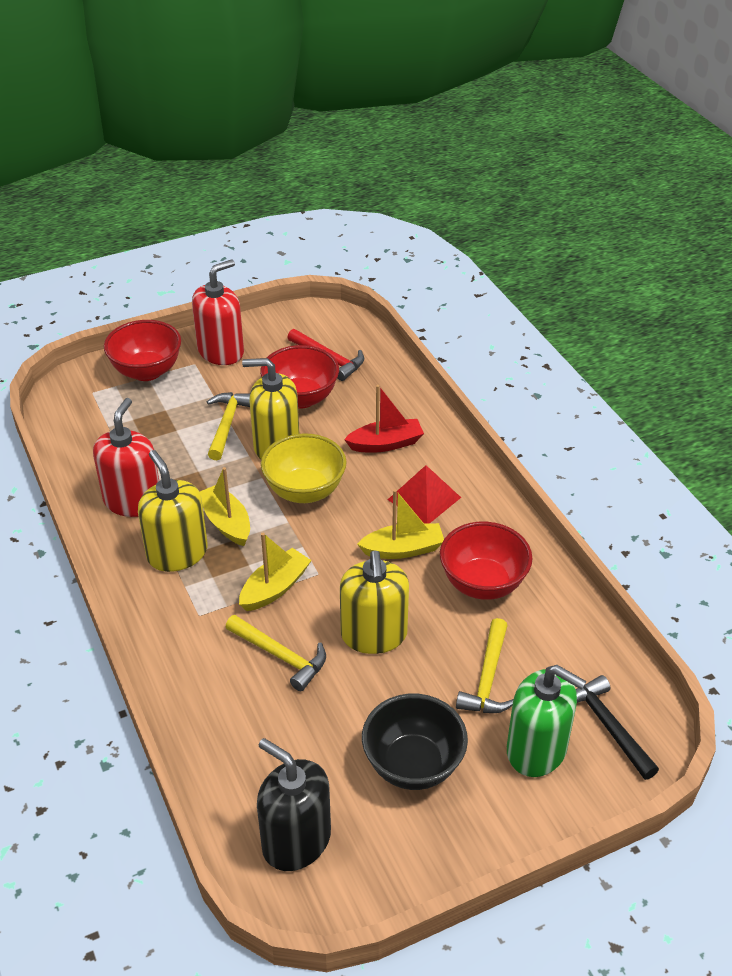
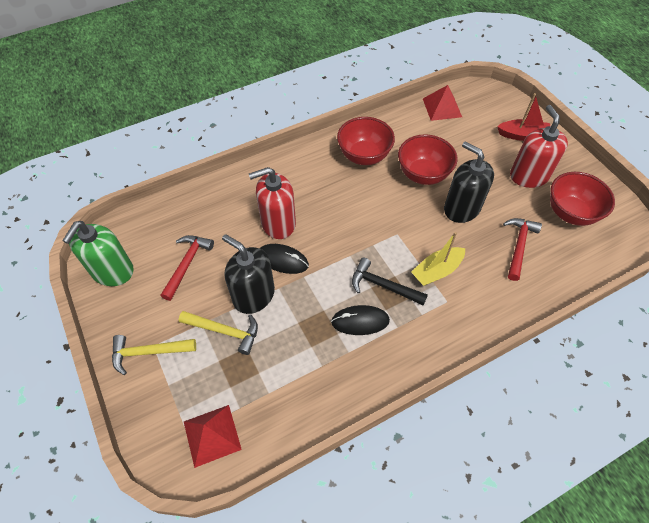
black bowl: [362,694,468,790] = 1 -> none = 0
black mouse: none = 0 -> [260,244,309,274] [331,305,390,335] = 2
black soap dispenser: [257,738,331,871] = 1 -> [222,234,275,314] [444,141,494,223] = 2
red hammer: [287,329,364,381] = 1 -> [161,235,214,301] [503,218,542,281] = 2
red pyramid: [388,465,461,523] = 1 -> [184,405,242,468] [423,85,462,121] = 2
yellow boat: [200,467,250,546] [239,533,312,611] [357,489,444,559] = 3 -> [411,232,465,286] = 1
yellow bowl: [261,433,347,503] = 1 -> none = 0
yellow hammer: [207,392,250,460] [225,615,326,691] [456,618,513,713] = 3 -> [112,335,196,375] [179,311,258,355] = 2
yellow soap dispenser: [138,450,208,572] [242,358,299,459] [340,550,409,654] = 3 -> none = 0

